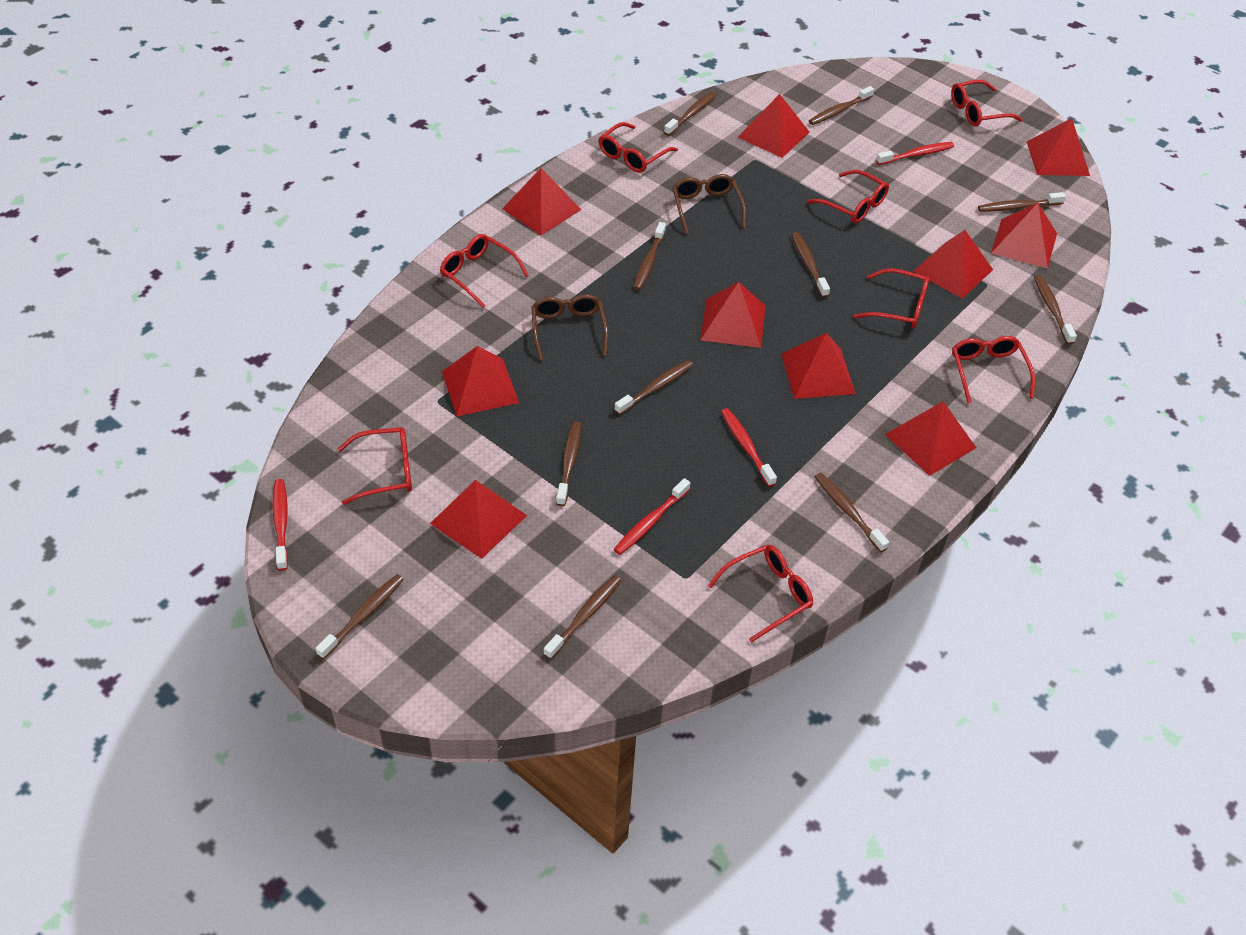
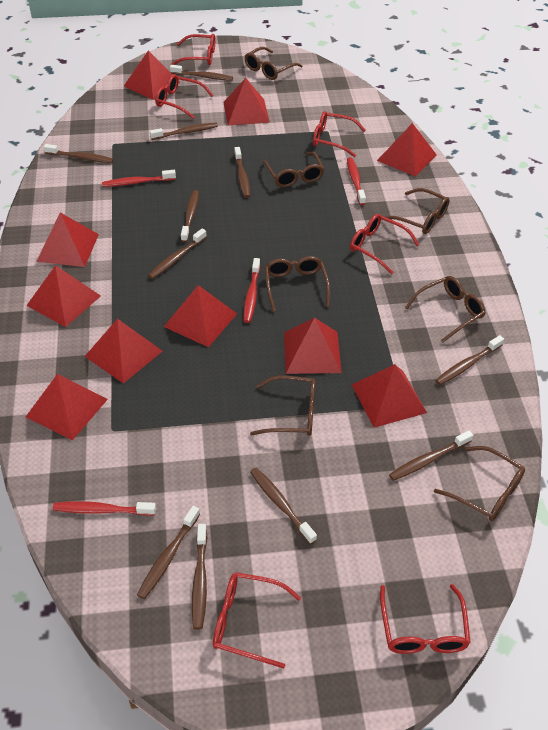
brown glasses: [532,294,608,360] [673,174,746,234] = 2 -> [245,47,303,80] [250,375,316,436] [263,152,324,187] [265,256,330,312] [381,188,450,234] [405,276,486,343] [434,446,525,521] = 7
red glasses: [338,427,412,505] [440,234,529,308] [599,122,678,173] [708,545,813,643] [807,170,889,223] [854,268,930,328] [951,80,1023,127] [952,336,1035,403] = 8 -> [155,74,214,119] [170,34,215,65] [213,572,301,669] [313,111,366,157] [350,214,419,274] [380,584,471,654] = 6

